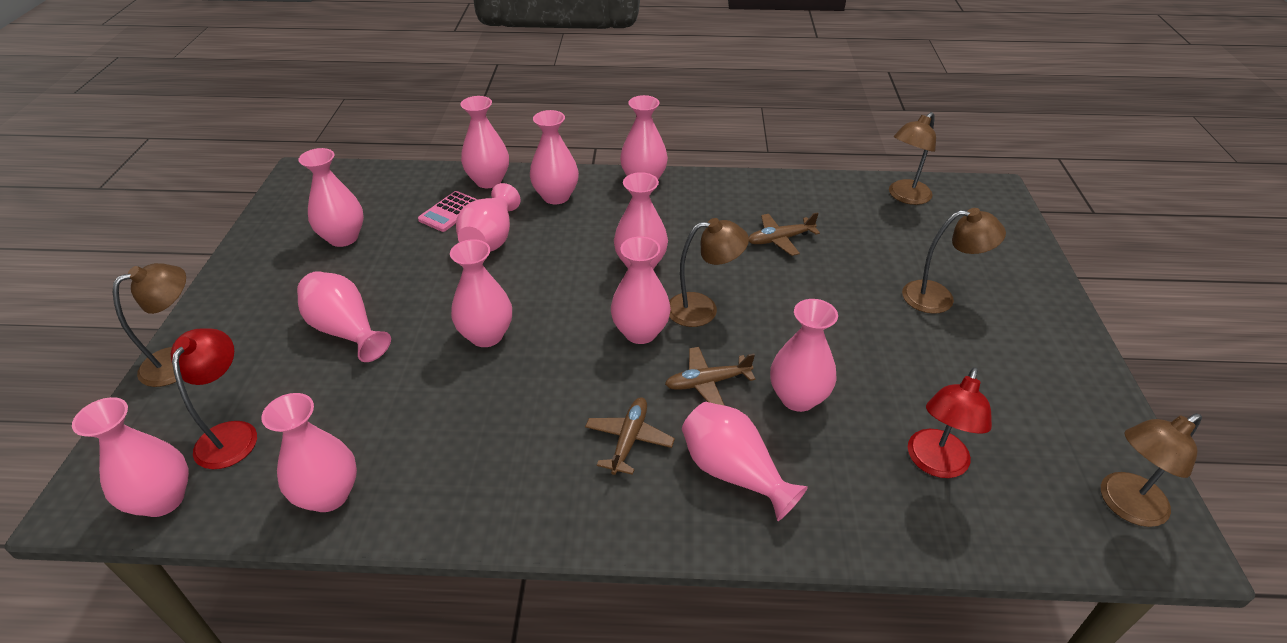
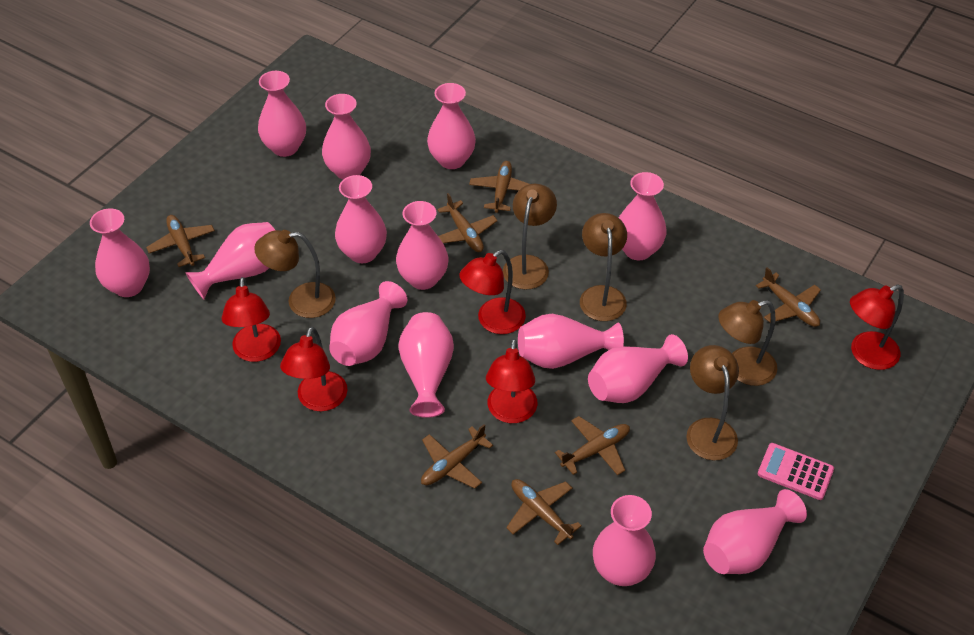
brown plane: [585,397,675,475] [665,347,755,406] [749,212,820,256] = 3 -> [146,215,215,267] [421,424,493,489] [437,193,498,252] [469,161,529,213] [506,479,582,545] [555,416,630,475] [756,267,821,327] = 7
pink vase: [72,397,189,517] [261,393,357,512] [297,271,391,362] [299,148,364,247] [450,239,512,347] [456,183,520,252] [461,96,509,188] [530,110,579,205] [611,236,671,344] [614,172,668,269] [620,95,668,179] [682,402,808,521] [770,299,838,412] = 13 -> [90,208,150,297] [186,222,275,299] [258,71,306,157] [322,94,371,180] [329,281,407,366] [335,175,387,263] [396,201,448,290] [398,312,454,418] [427,83,476,169] [518,314,624,369] [588,334,688,403] [593,495,656,586] [619,172,667,260] [703,489,807,574] = 14
red lamp: [171,328,257,469] [908,367,992,478] = 2 -> [222,277,281,362] [280,327,347,411] [459,250,526,334] [486,339,537,423] [850,285,904,370] = 5

